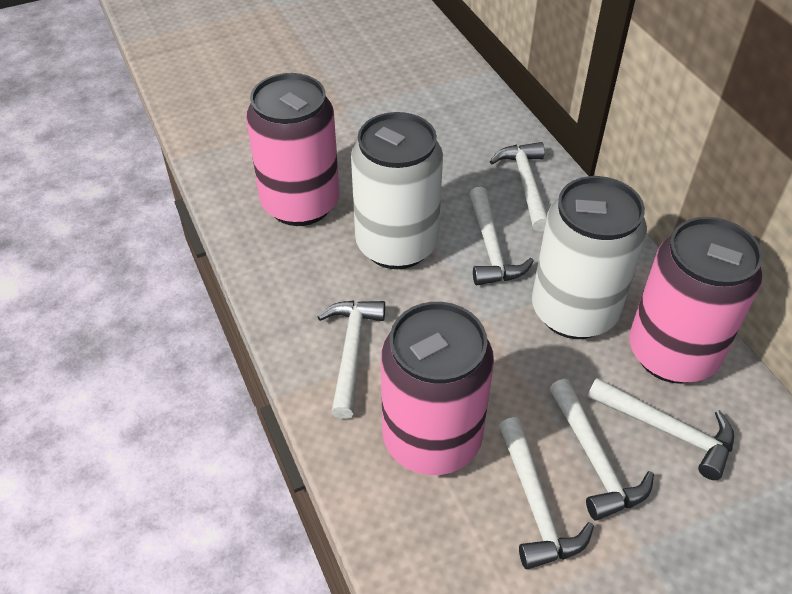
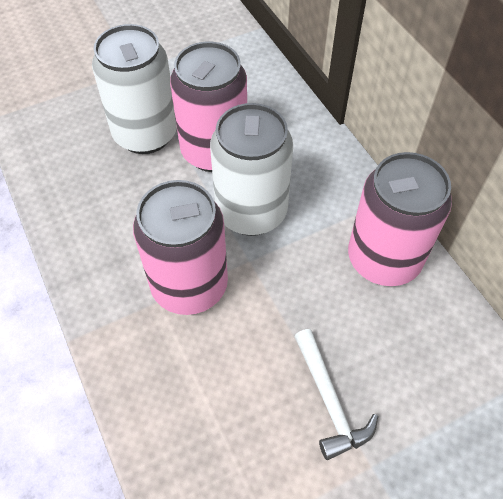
white hammer: [318,300,385,419] [469,187,534,286] [489,142,547,232] [499,417,594,569] [550,379,654,521] [588,378,734,480] = 6 -> [294,329,378,460] = 1

